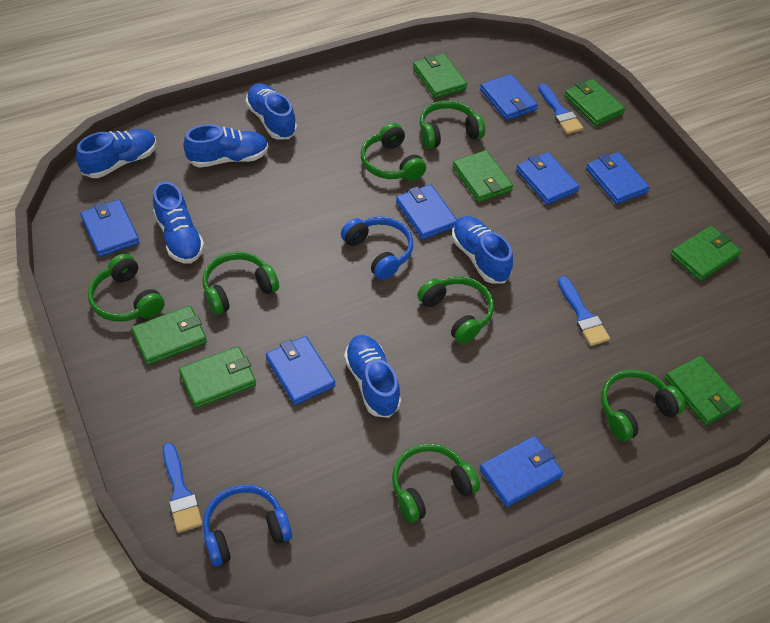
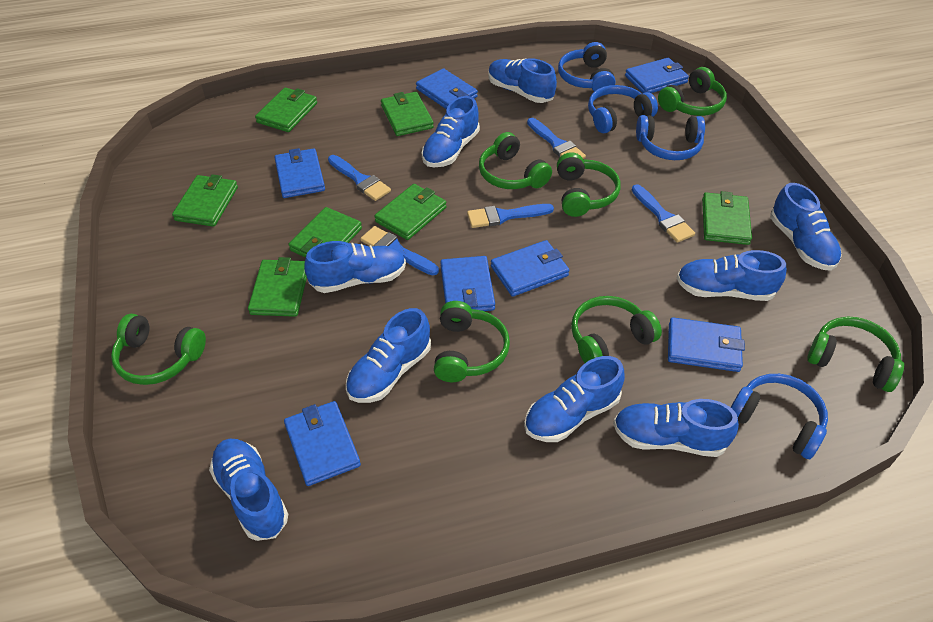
blue brush: [163,442,203,533] [538,83,583,134] [558,276,610,346] = 3 -> [328,155,391,201] [360,226,439,275] [467,204,554,228] [527,118,586,159] [632,184,695,243] = 5
blue headphones: [203,485,292,566] [341,216,413,280] = 2 -> [558,42,615,92] [588,85,658,133] [636,115,705,160] [731,374,828,459] = 4
blue shoe: [76,129,157,178] [153,181,205,264] [183,124,268,168] [246,83,297,140] [344,335,401,418] [452,216,513,284] = 6 -> [209,439,288,541] [304,241,406,293] [346,308,431,403] [422,96,480,167] [488,58,557,103] [524,356,625,442] [613,399,739,457] [677,250,786,301] [770,183,842,271] = 9

